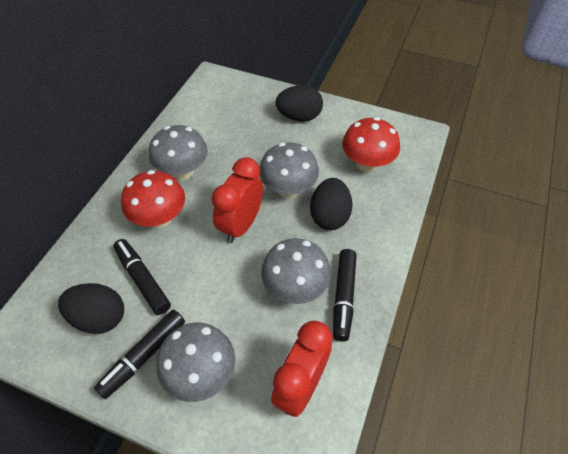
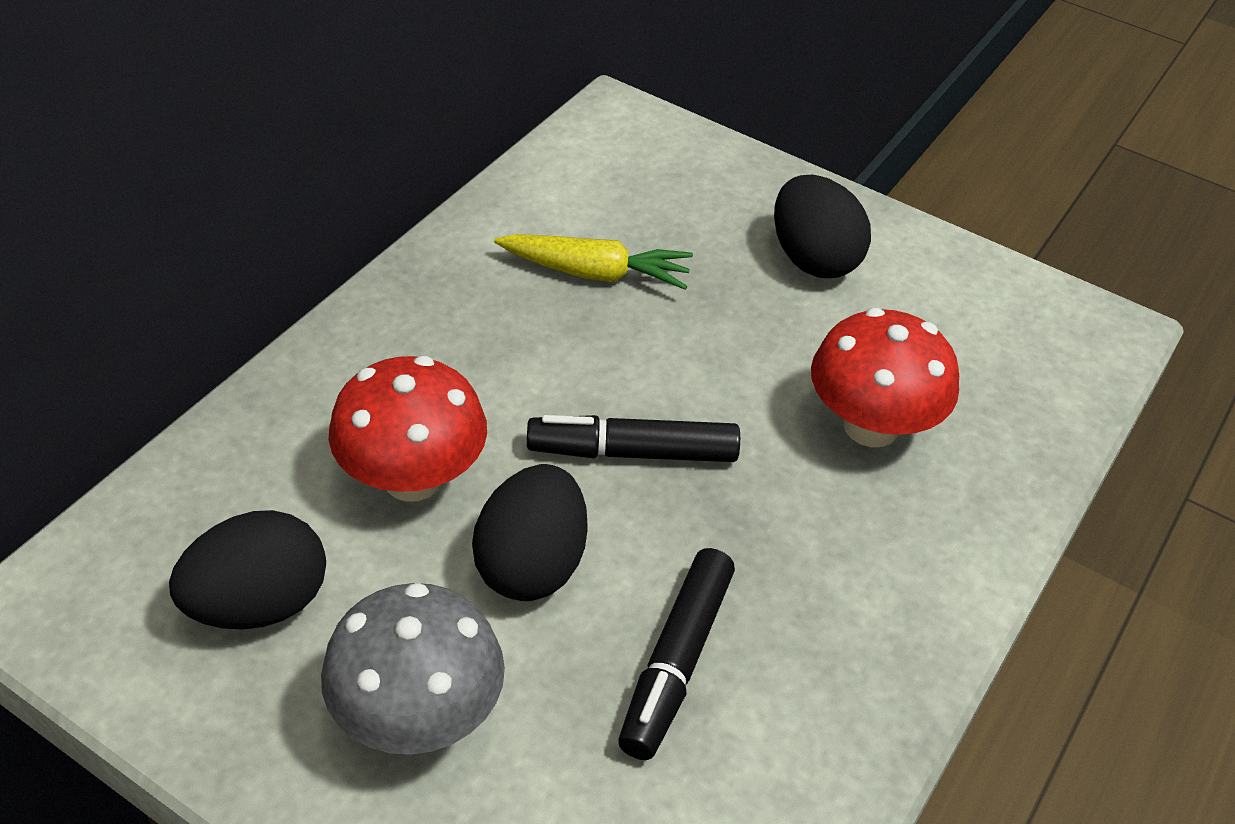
black marker: [94,310,185,399] [113,239,171,315] [333,249,357,342] = 3 -> [527,415,740,462] [618,548,735,760] = 2
grey mushroom: [149,125,208,180] [156,322,235,402] [260,142,319,198] [261,238,331,304] = 4 -> [321,583,505,755] = 1
red clock: [211,157,263,243] [271,321,333,417] = 2 -> none = 0
yellow carrot: none = 0 -> [494,234,693,290] = 1

